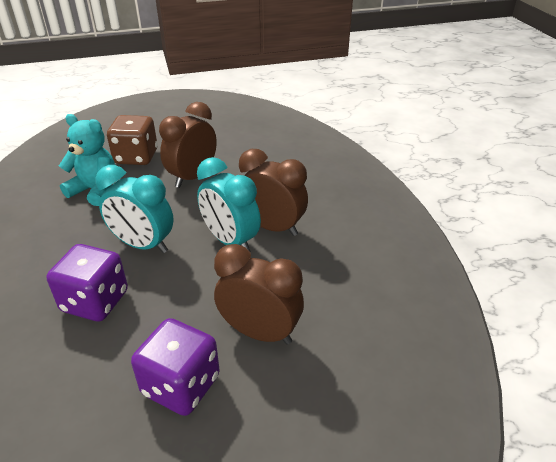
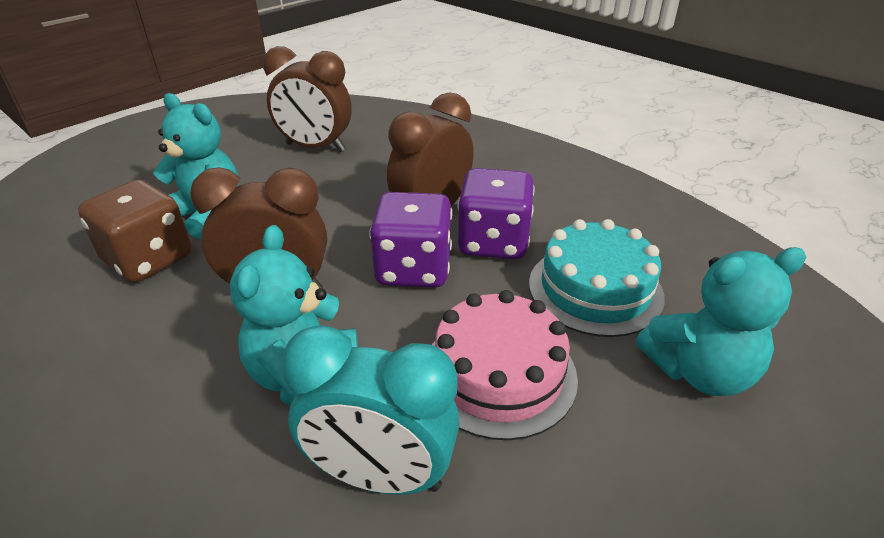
pink cake: none = 0 -> [432,290,578,440] = 1
turquoise cake: none = 0 -> [529,219,665,337] = 1
turquoise clock: [95,165,174,253] [197,157,261,252] = 2 -> [281,325,460,495] = 1
turquoise teddy bear: [59,114,115,206] = 1 -> [153,93,239,239] [230,225,358,405] [636,247,806,396] = 3

